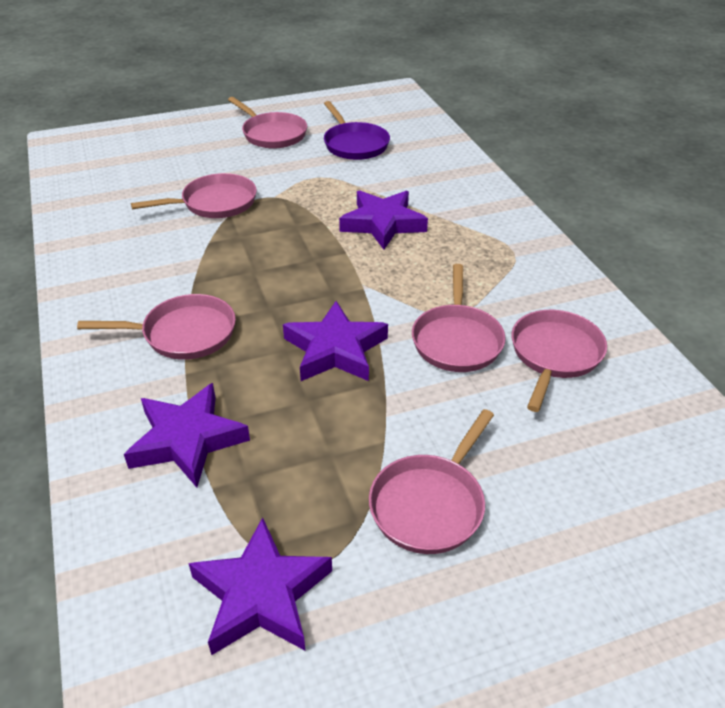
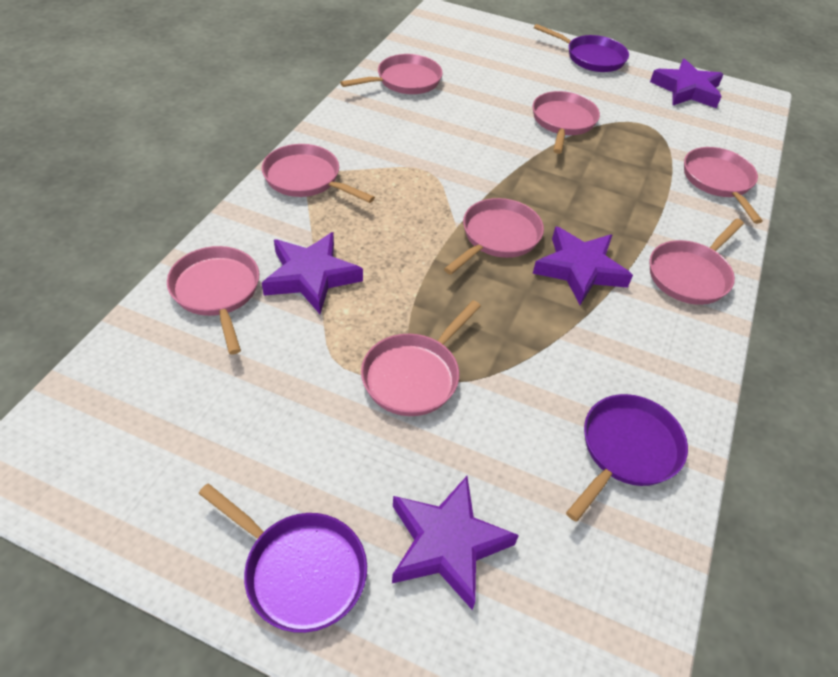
pink pan: [77,294,236,360] [131,173,257,218] [228,97,307,149] [369,409,494,554] [412,264,506,372] [512,310,607,412] = 6 -> [167,246,259,355] [262,144,375,203] [340,54,443,94] [361,300,481,416] [444,198,544,275] [532,91,600,154] [650,218,744,305] [684,147,763,224] = 8
purple pan: [324,101,390,160] = 1 -> [198,483,367,633] [534,24,629,72] [566,394,688,522] = 3

